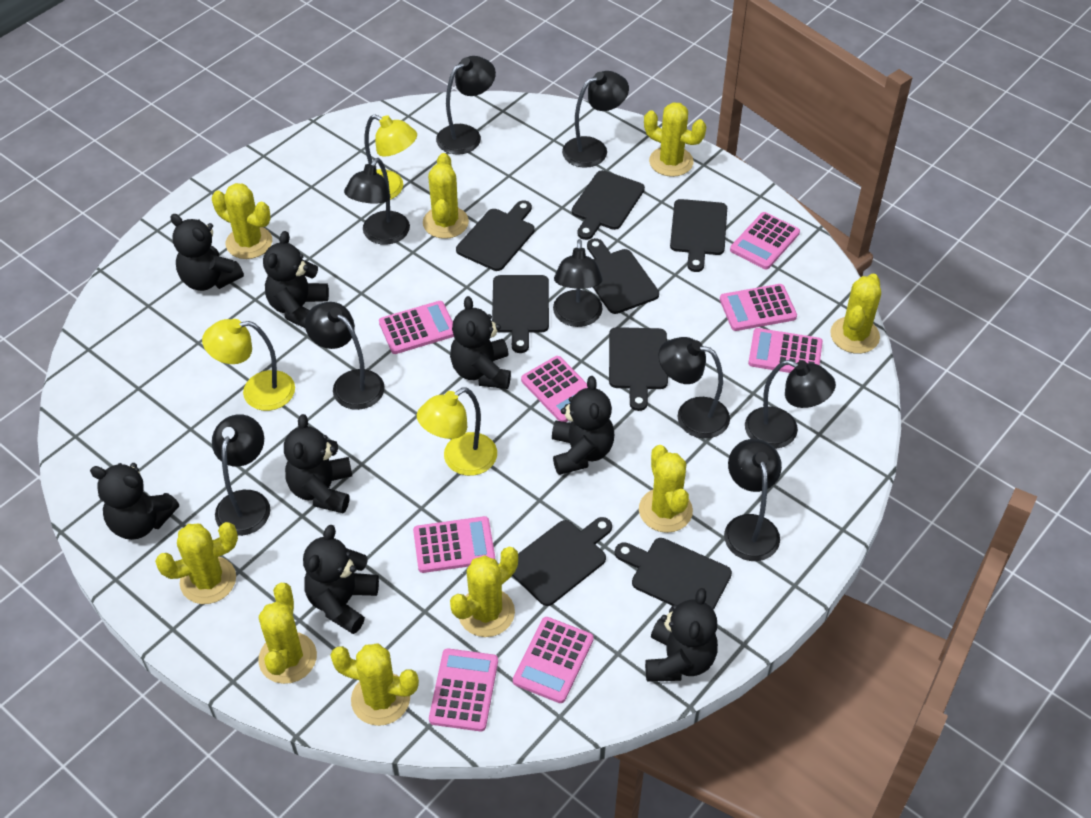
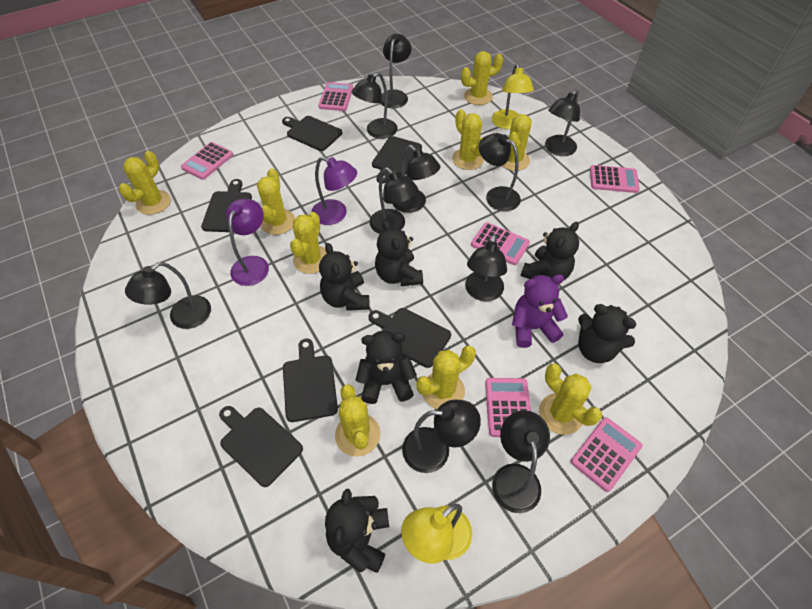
black cutting board: [456,200,535,271] [492,275,549,353] [512,517,612,606] [572,170,645,240] [587,238,659,314] [609,327,668,411] [615,538,732,610] [670,199,727,272] = 8 -> [201,179,252,232] [219,406,303,487] [282,116,342,151] [283,339,338,422] [368,308,451,368] [372,136,422,184] = 6
black lamp: [212,414,270,536] [305,302,385,410] [344,158,410,245] [436,56,496,154] [553,239,603,327] [562,71,629,168] [659,337,730,439] [724,439,782,561] [745,360,836,449] = 9 -> [125,262,211,329] [352,72,398,139] [370,167,418,234] [380,34,412,108] [393,145,441,213] [402,400,481,473] [465,234,507,302] [479,133,521,211] [492,410,550,513] [545,90,580,156] = 10
black teddy bear: [90,463,179,540] [170,214,244,291] [263,231,329,328] [284,414,352,513] [303,525,379,634] [450,296,511,389] [552,376,614,475] [645,588,718,681] = 8 -> [319,243,370,311] [325,489,389,573] [356,331,417,404] [375,220,423,286] [521,221,579,280] [578,304,637,363] = 6
pink calculator: [379,301,454,354] [413,516,495,573] [429,648,498,731] [513,617,594,703] [521,356,588,422] [720,284,797,331] [730,212,800,269] [748,328,823,373] = 8 -> [181,142,234,180] [318,82,353,111] [471,222,530,265] [485,378,531,437] [571,417,642,492] [590,165,640,193] = 6
purple lamp: none = 0 -> [226,199,269,286] [312,157,357,225] = 2
purple teddy bear: none = 0 -> [512,274,568,348] = 1
yellow lamp: [202,319,295,411] [364,115,417,200] [417,387,497,476] = 3 -> [401,504,472,564] [492,63,534,129] = 2

